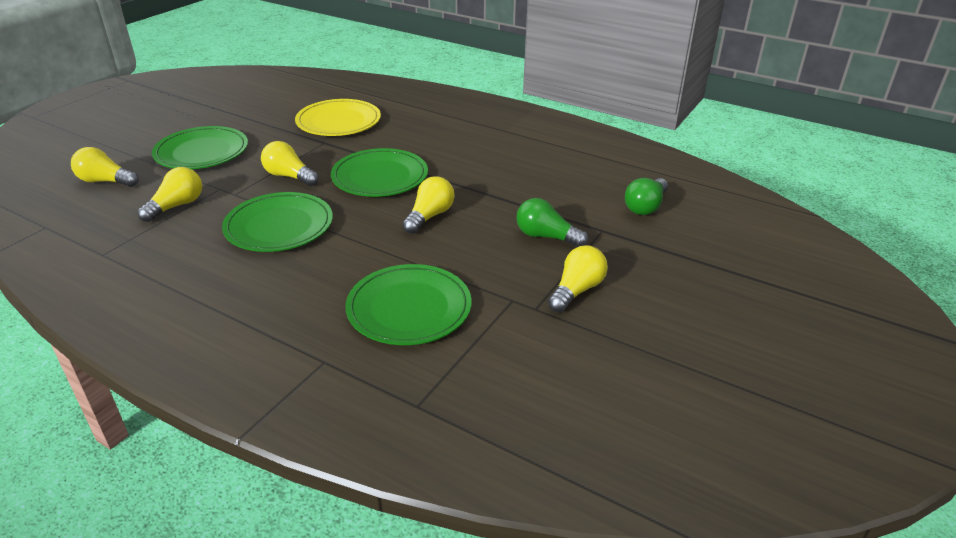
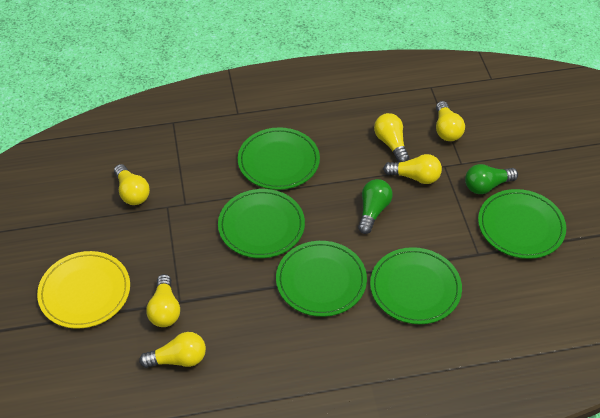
green plate: [152,126,248,169] [222,192,333,252] [331,148,428,197] [346,264,471,345] = 4 -> [218,189,305,258] [238,127,320,190] [276,241,367,317] [370,247,462,324] [478,189,566,259] = 5
yellow light bulb: [71,147,139,187] [137,167,202,222] [261,141,319,186] [402,176,455,234] [548,245,608,312] = 5 -> [114,164,150,205] [139,332,206,368] [146,274,180,327] [374,113,409,162] [383,154,442,184] [436,101,465,141] = 6

